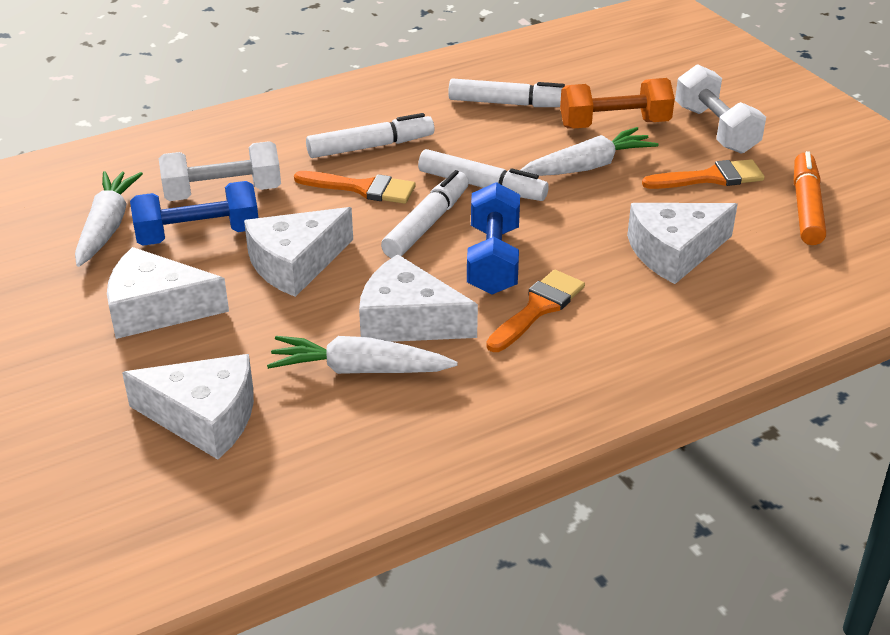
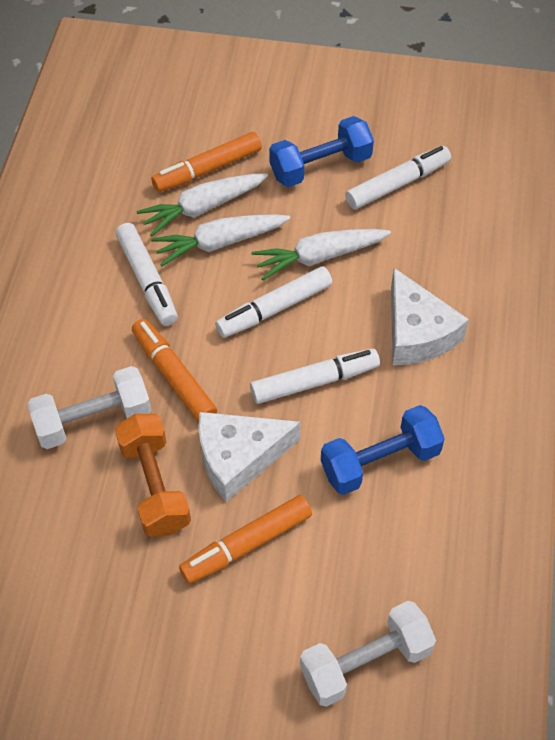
orange brush: [294,171,416,204] [486,270,585,352] [642,159,765,189] = 3 -> none = 0
orange marker: [794,151,826,245] = 1 -> [132,319,217,422] [151,132,262,192] [179,495,312,584] = 3
white cheese: [107,247,229,339] [122,354,254,460] [244,207,353,297] [359,254,478,342] [627,203,738,284] = 5 -> [198,412,301,502] [391,268,469,365] = 2

